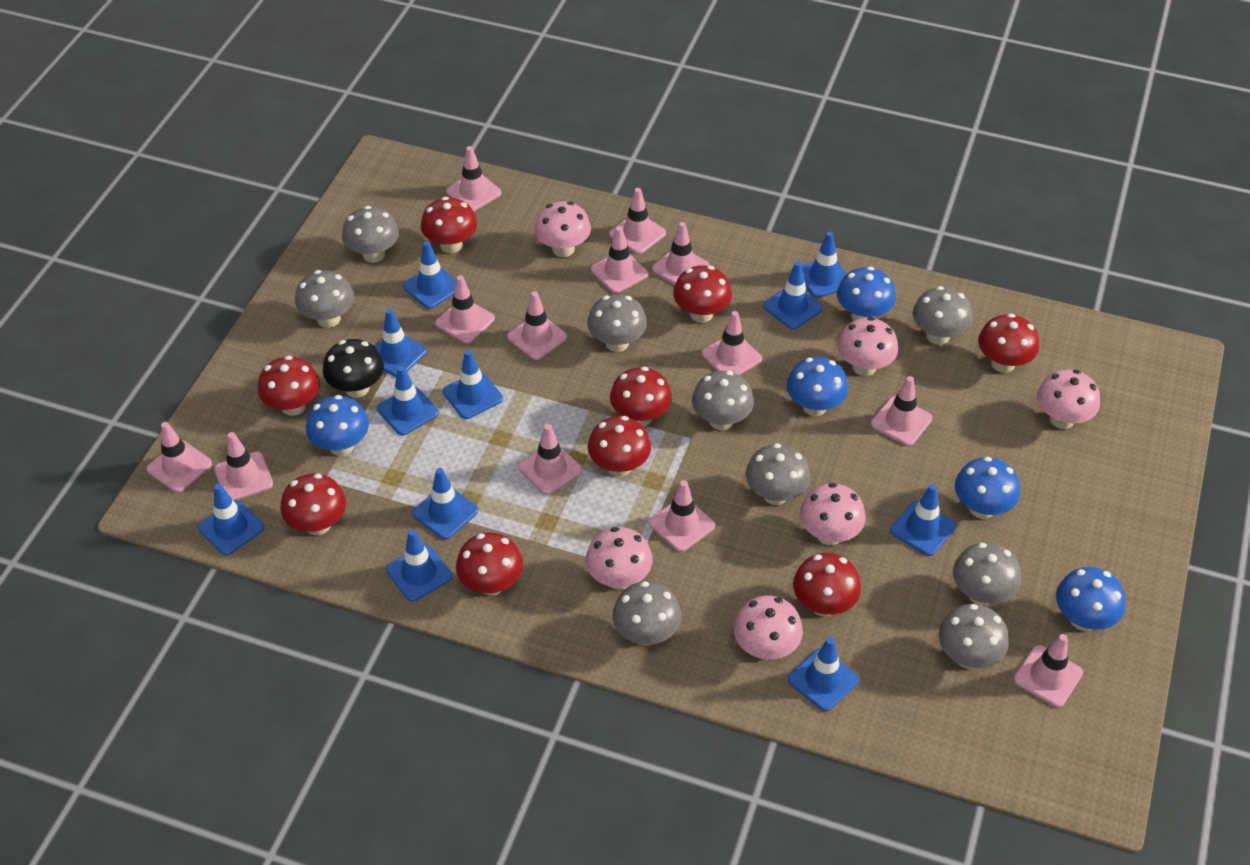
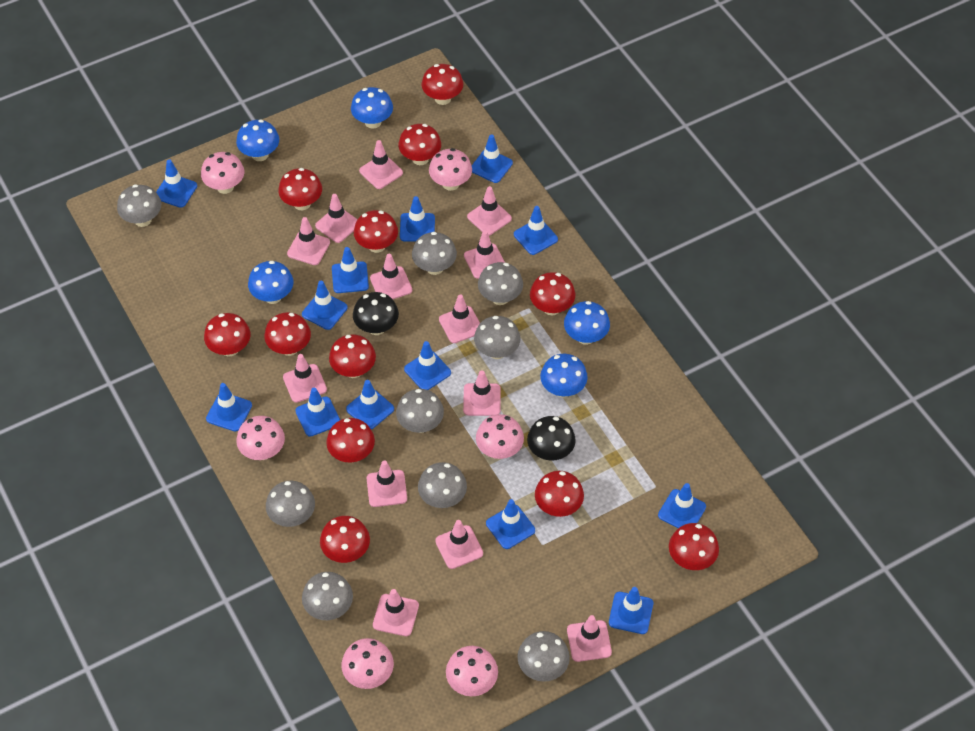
black mushroom: [323,339,384,398] = 1 -> [353,292,399,335] [527,416,576,461] = 2
blue traffic cone: [198,484,264,555] [375,309,427,377] [377,366,439,435] [386,529,452,602] [403,241,456,309] [412,468,478,539] [443,350,503,419] [763,261,823,329] [788,638,859,711] [802,232,847,298] [890,484,956,556] = 11 -> [156,159,197,208] [206,383,252,431] [295,388,340,437] [302,281,348,330] [332,247,369,293] [346,380,394,430] [400,196,435,242] [404,341,451,390] [472,134,513,183] [486,499,535,549] [514,206,558,255] [609,587,653,634] [658,483,706,528] = 13
red mushroom: [258,356,320,416] [280,474,346,535] [421,197,477,253] [456,533,523,596] [588,416,651,477] [610,367,672,426] [673,265,732,323] [793,553,861,616] [978,314,1039,373] = 9 -> [204,313,250,357] [264,312,311,356] [278,168,322,210] [320,516,370,563] [326,418,375,462] [329,334,376,378] [354,210,398,253] [398,124,441,165] [422,64,463,105] [530,272,575,315] [535,471,584,517] [669,523,719,570] = 12

